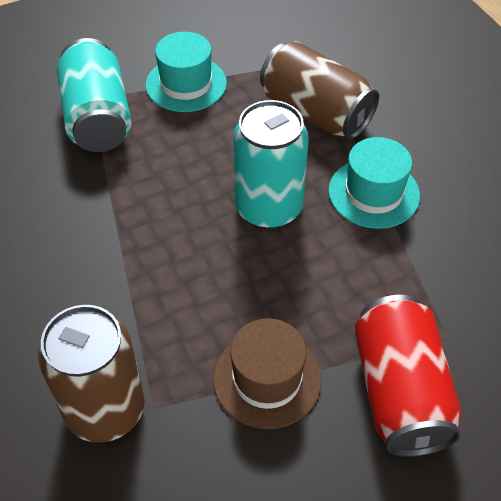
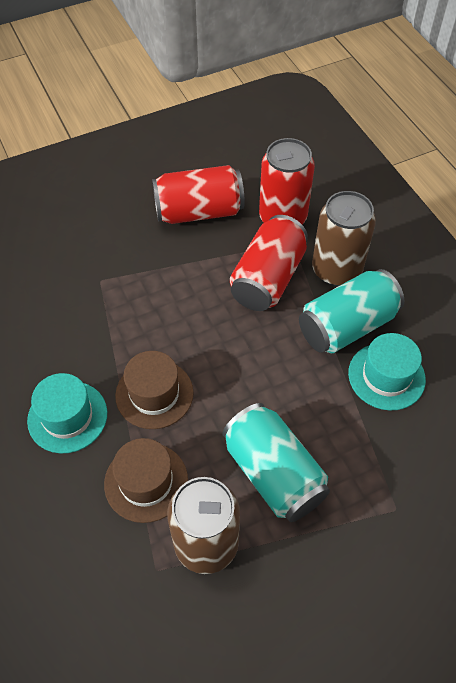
brown hat: [213,318,322,429] = 1 -> [104,438,188,523] [115,351,194,429] = 2
red can: [354,295,461,457] = 1 -> [152,165,245,224] [230,215,308,311] [259,138,315,224] = 3

